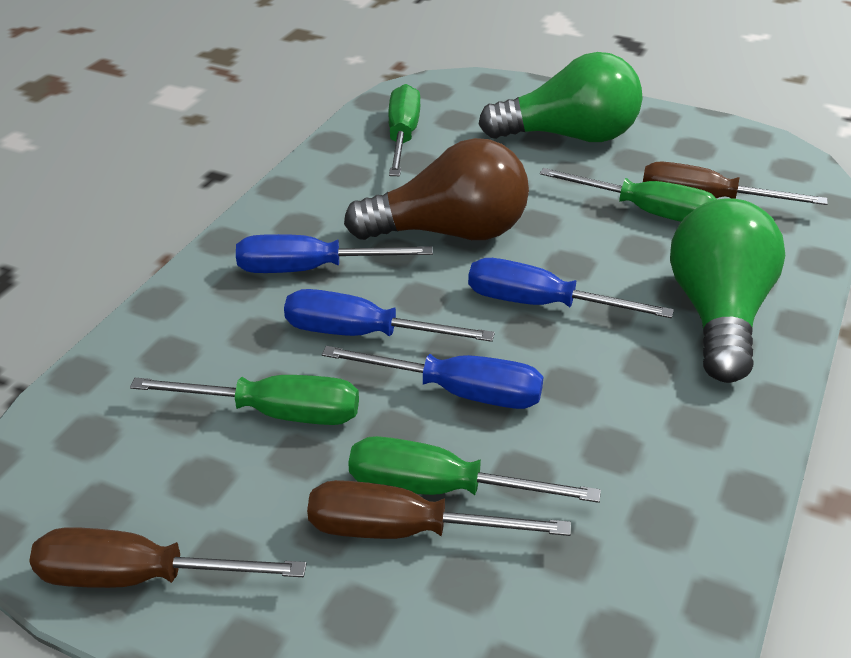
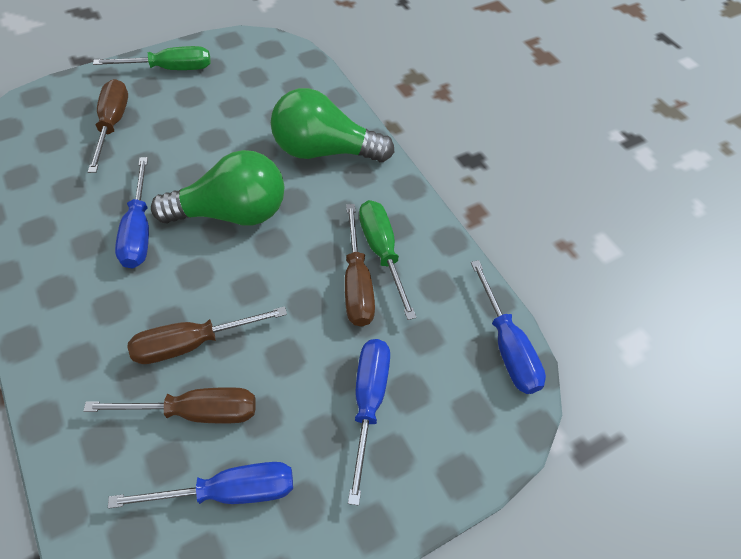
brown light bulb: [344,138,529,240] = 1 -> none = 0
brown screwdriver: [29,527,306,588] [307,480,571,539] [643,162,828,205] = 3 -> [83,387,256,423] [88,79,128,173] [128,306,287,364] [345,204,375,327] = 4
green screwdriver: [130,375,359,425] [348,436,601,503] [388,84,420,176] [540,168,717,222] = 4 -> [93,46,211,70] [359,200,417,320] = 2

